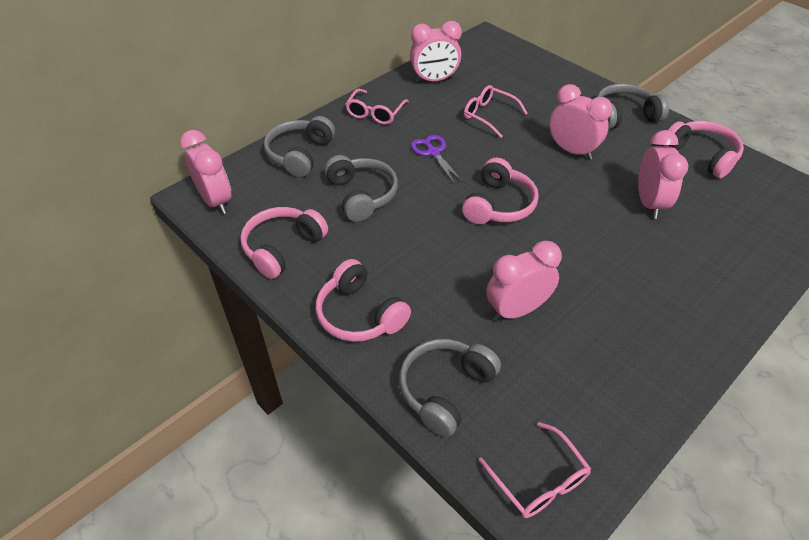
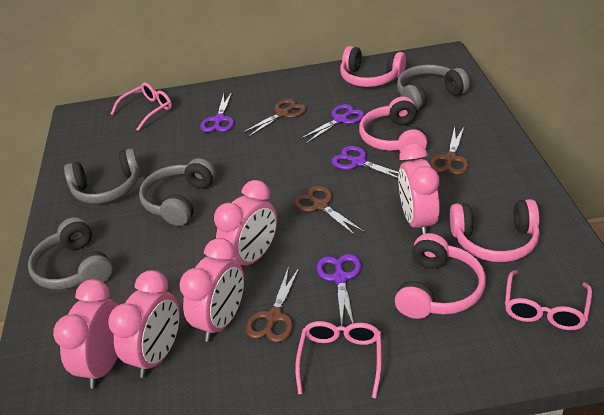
brown scissors: none = 0 -> [242,99,306,138] [245,267,300,343] [293,186,364,236] [429,127,469,175] = 4
purple scissors: [411,135,463,184] = 1 -> [200,92,234,132] [299,104,365,144] [317,254,361,326] [331,146,399,179] = 4

